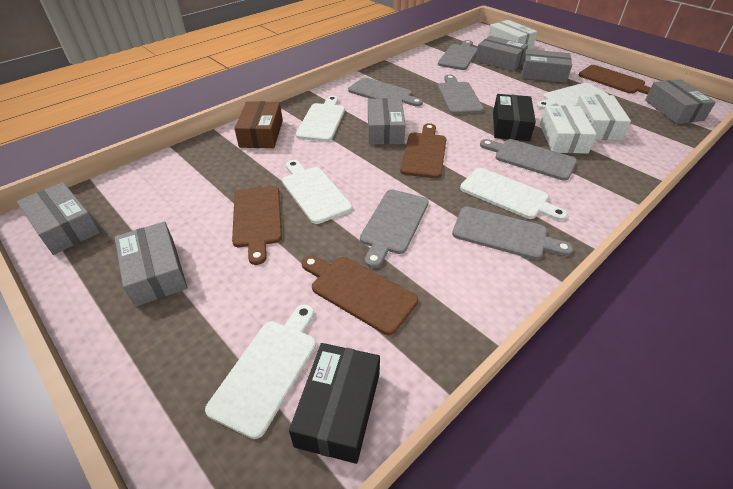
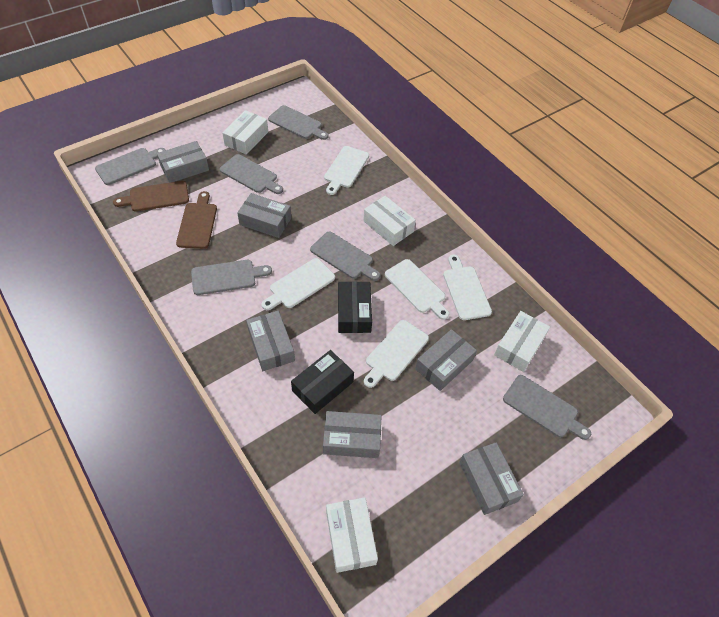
brown box: [234,101,283,148] = 1 -> none = 0
brown cutting board: [232,186,282,265] [302,256,418,335] [400,123,447,178] [579,65,651,95] = 4 -> [113,181,189,212] [176,191,217,249] = 2
white box: [488,20,537,49] [540,106,597,154] [576,94,631,140] = 3 -> [222,110,268,155] [326,497,378,573] [363,196,416,246] [494,311,550,372] = 4

